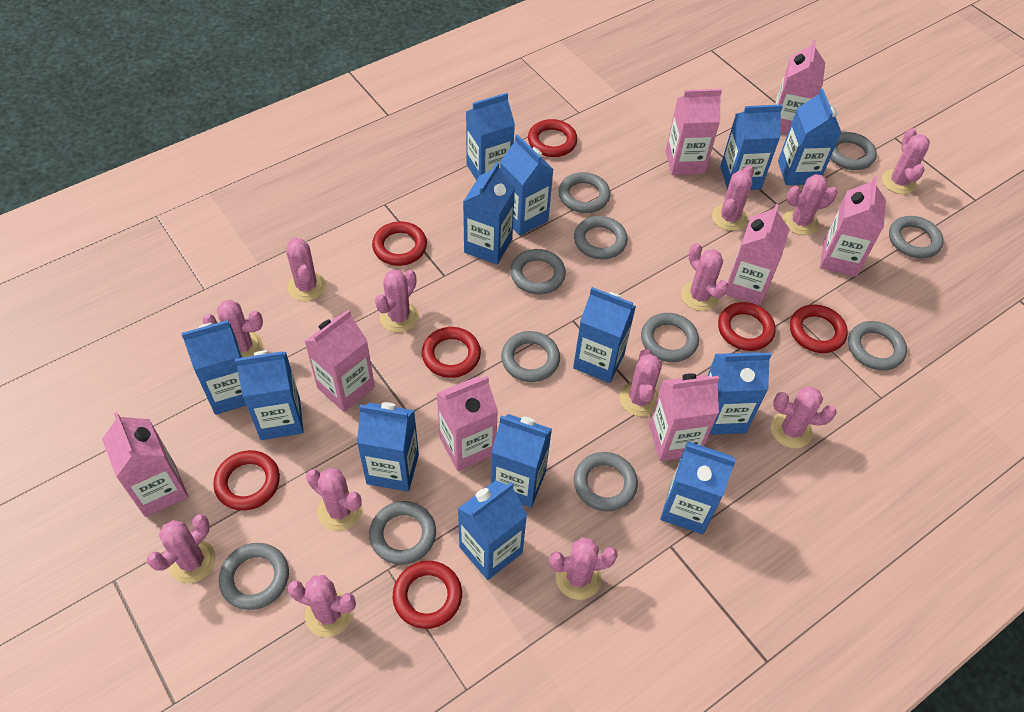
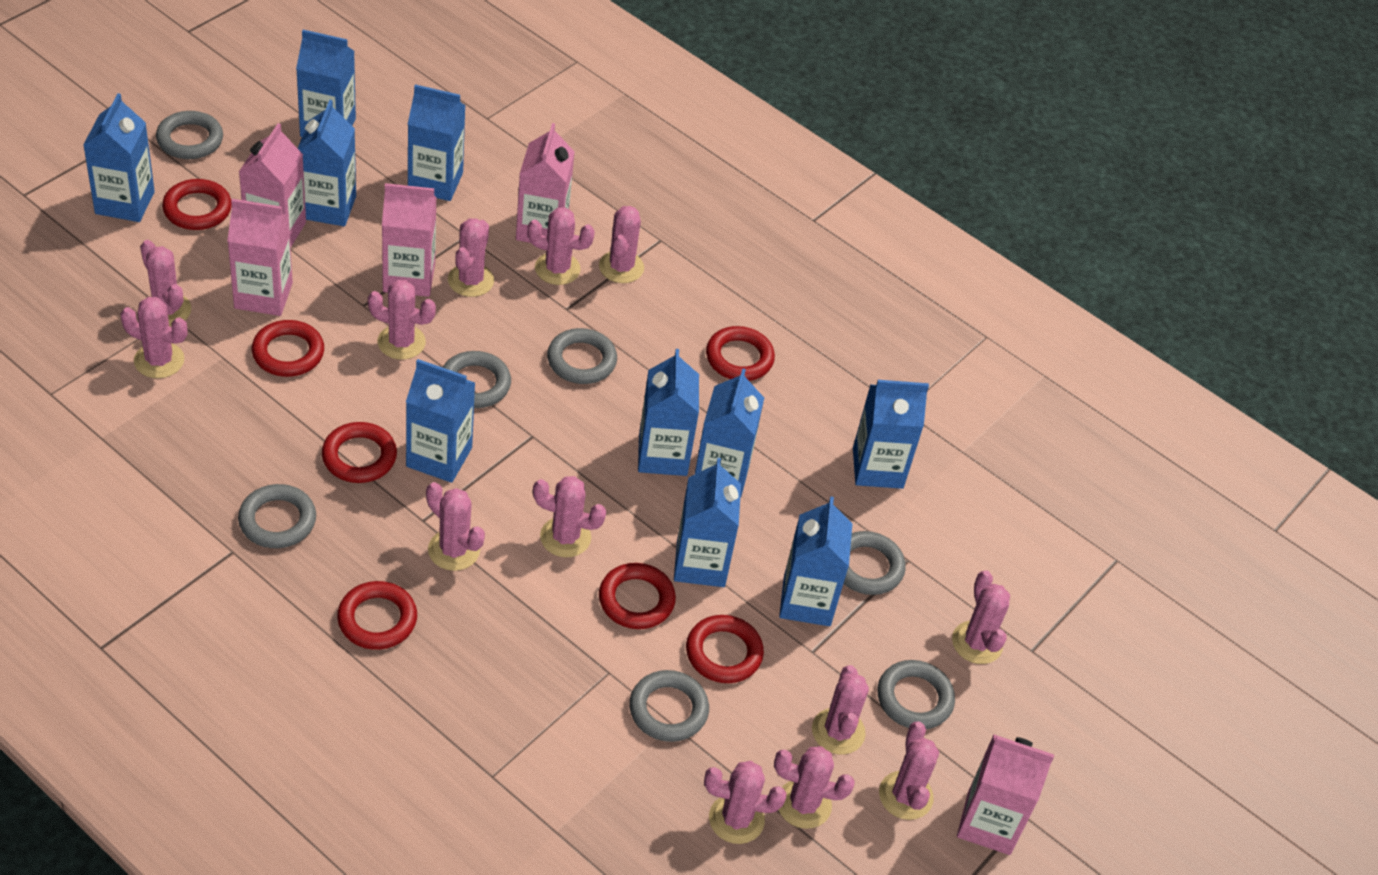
blue carton: [181,320,246,415] [235,350,303,440] [357,402,419,492] [458,481,527,580] [463,162,515,264] [466,93,515,181] [491,414,552,507] [500,134,554,236] [573,287,636,383] [660,441,736,534] [708,352,772,435] [720,105,783,190] [778,88,842,185] = 13 -> [83,93,155,222] [296,30,356,137] [297,100,356,226] [406,359,475,483] [408,84,466,201] [638,349,699,476] [674,458,741,587] [695,368,764,498] [779,496,852,626] [853,380,929,489] = 10
grey ring: [219,543,289,610] [369,501,436,565] [501,331,560,382] [510,249,566,295] [559,172,610,213] [574,216,628,259] [574,452,638,511] [641,313,699,362] [830,132,877,170] [848,321,907,371] [889,216,943,259] = 11 -> [156,111,223,159] [238,484,316,548] [443,351,511,408] [547,328,617,384] [629,670,709,742] [844,531,906,595] [877,660,955,729] = 7
pink carton: [102,412,188,517] [304,309,375,412] [436,376,498,471] [649,373,719,461] [666,89,722,175] [725,204,790,305] [774,39,825,134] [820,176,886,277] = 8 -> [227,199,293,316] [239,123,306,247] [382,183,437,297] [516,123,575,243] [957,734,1054,855] = 5

